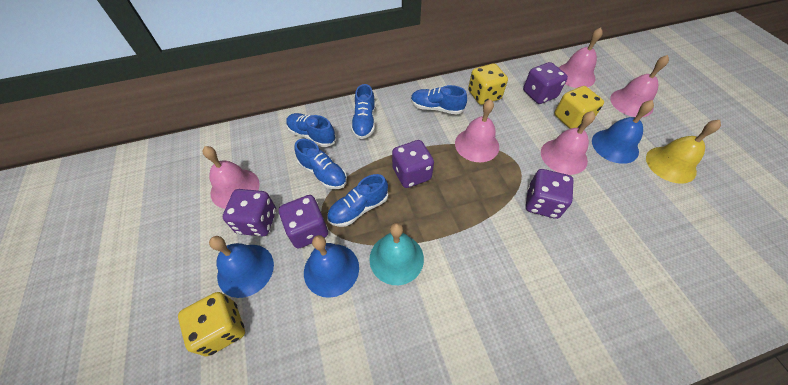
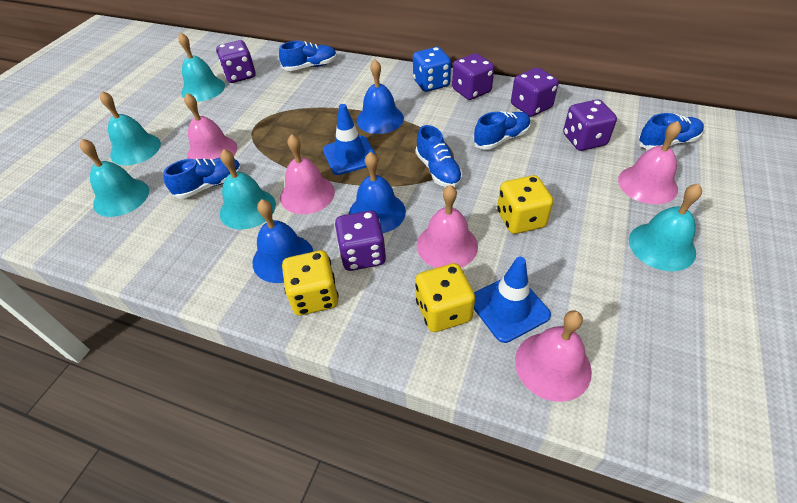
blue dice: none = 0 -> [413,47,451,92] = 1
blue traffic cone: none = 0 -> [323,104,376,175] [474,257,551,343] = 2
turquoise bell: [369,223,424,285] = 1 -> [80,139,149,217] [100,91,161,165] [178,33,225,102] [220,149,276,230] [629,184,702,271] = 5
yellow bell: [646,120,721,184] = 1 -> none = 0

